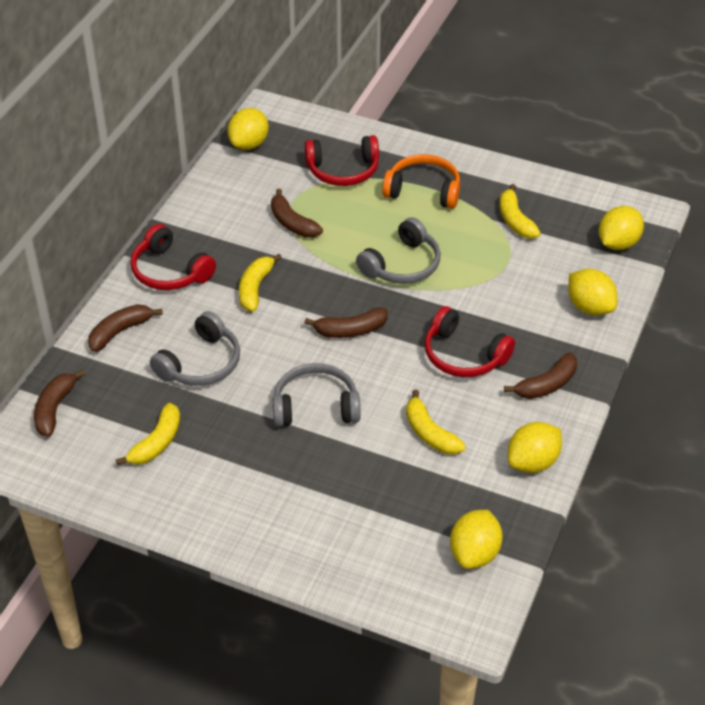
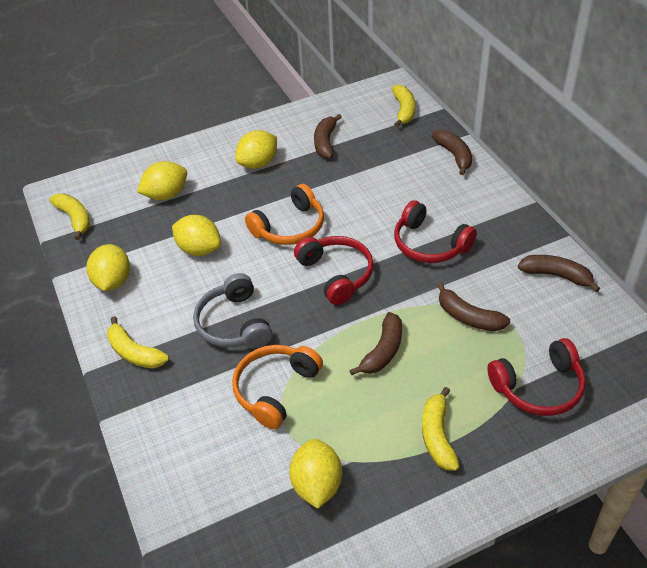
grey headphones: [150,311,240,386] [273,363,361,427] [356,217,441,284] = 3 -> [193,273,272,349] = 1
orange headphones: [382,154,460,209] = 1 -> [232,345,323,429] [245,184,324,245] = 2

